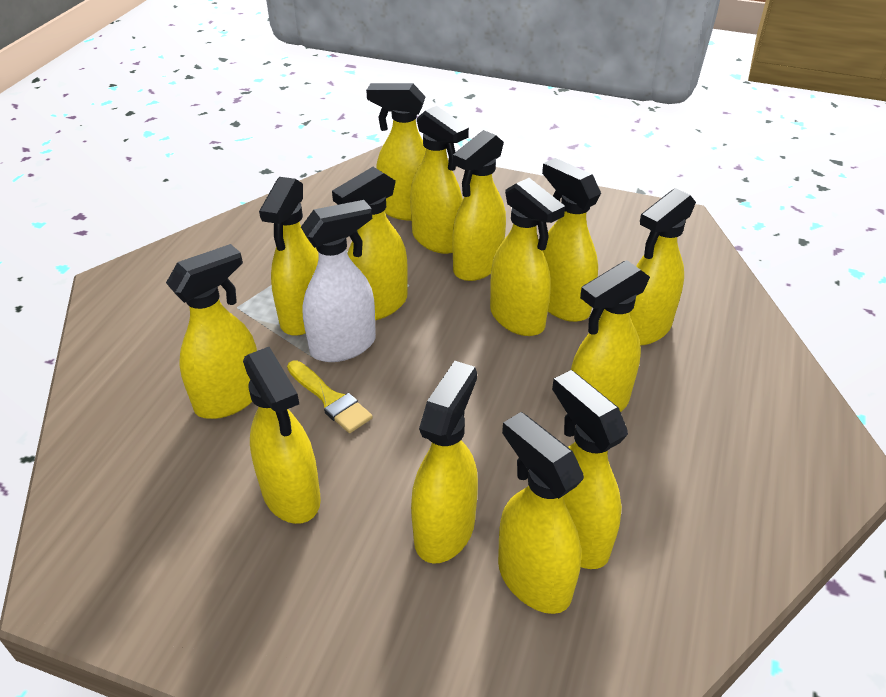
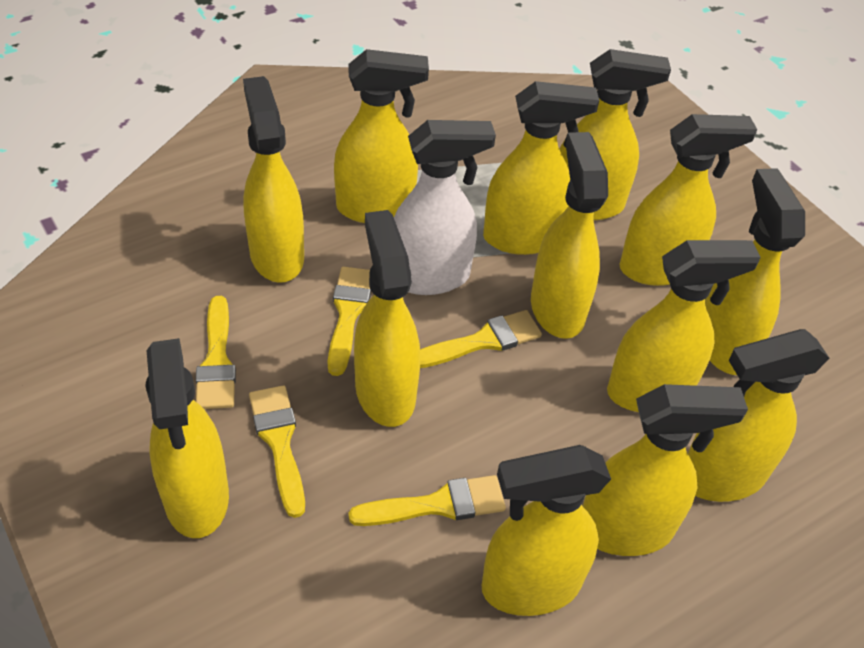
yellow brush: [287,360,373,433] = 1 -> [196,296,236,409] [249,386,305,518] [328,267,371,376] [348,475,506,526] [420,310,542,368] = 5
yellow spray bottle: [166,244,257,419] [243,347,321,524] [259,177,319,336] [332,167,408,320] [366,83,426,221] [410,106,469,254] [411,361,478,564] [452,130,506,281] [490,178,565,336] [498,412,584,614] [542,158,601,322] [552,370,628,569] [571,260,650,412] [630,188,696,346] = 14 -> [145,338,229,538] [243,76,304,283] [334,49,429,223] [354,210,420,427] [482,445,611,616] [483,81,599,255] [531,132,608,339] [560,49,671,220] [583,384,748,556] [607,240,761,412] [620,114,757,286] [688,329,830,502] [705,168,805,375] = 13

